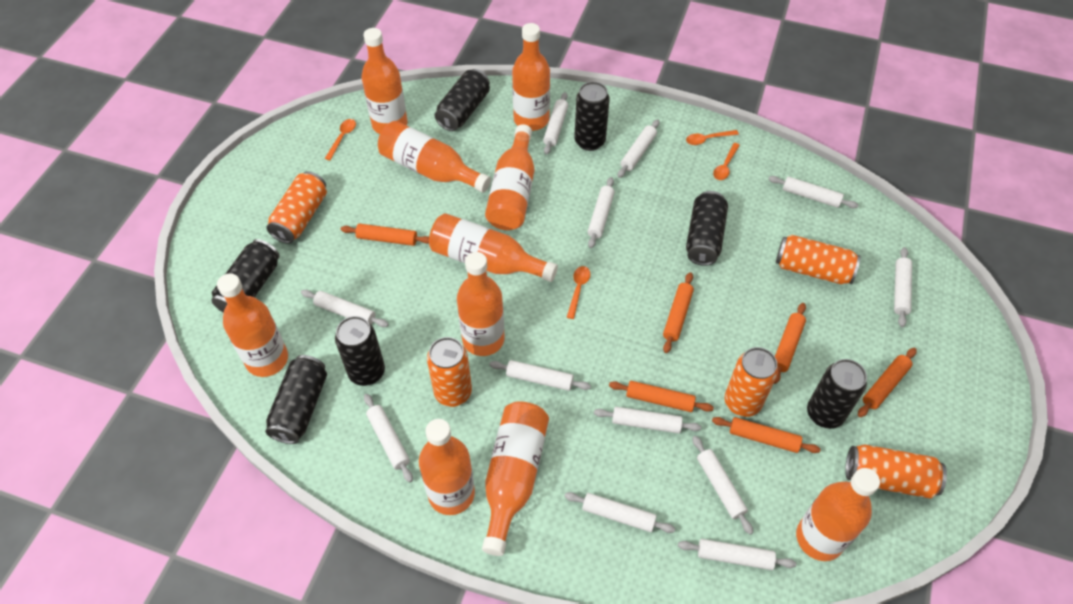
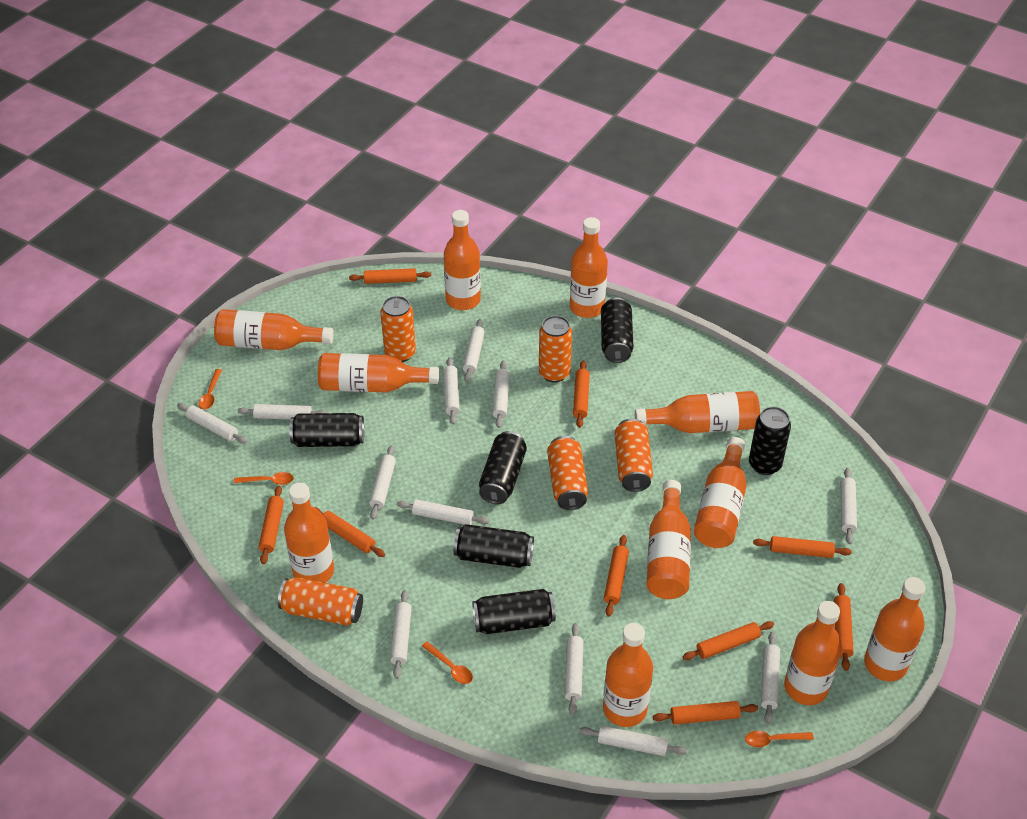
black can: [211,239,280,313] [265,355,327,444] [335,316,385,386] [435,69,490,131] [574,82,610,151] [686,191,728,266] [807,359,867,429] = 7 -> [289,413,364,447] [454,524,534,568] [472,589,556,634] [479,431,527,504] [601,298,633,363] [749,407,791,475] = 6
orange bottle: [217,273,288,377] [362,28,407,134] [378,121,491,193] [419,419,475,515] [429,213,558,282] [457,252,505,356] [482,401,549,556] [485,124,534,230] [512,23,550,131] [796,468,880,561] = 10 -> [214,309,334,350] [284,483,334,583] [318,353,439,392] [444,210,481,310] [570,217,608,318] [603,623,653,727] [635,391,760,433] [646,480,691,599] [694,437,747,548] [784,601,842,705] [864,577,926,681] = 11
orange rolling pin: [341,224,429,246] [609,381,714,412] [663,272,694,353] [712,417,821,453] [774,303,806,384] [858,348,917,417] = 6 -> [259,486,284,564] [314,507,385,557] [349,268,431,284] [573,360,590,428] [604,535,629,617] [653,701,758,725] [683,621,774,660] [753,536,852,558] [834,583,854,671] = 9

